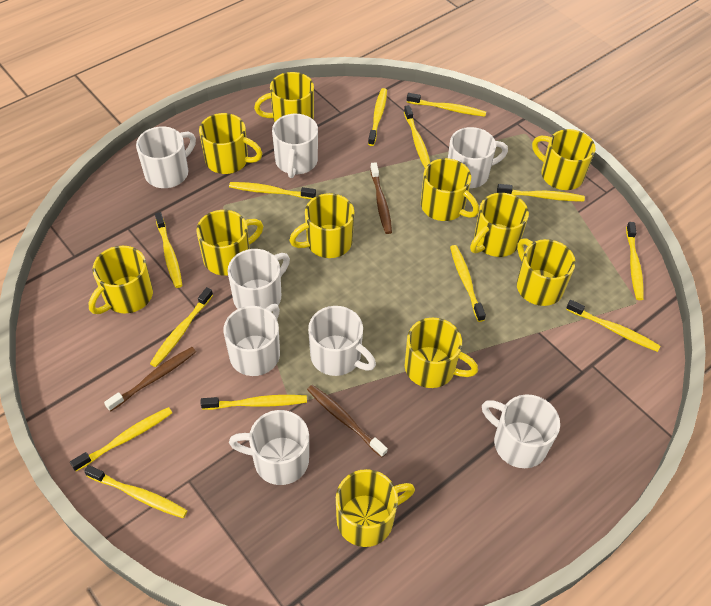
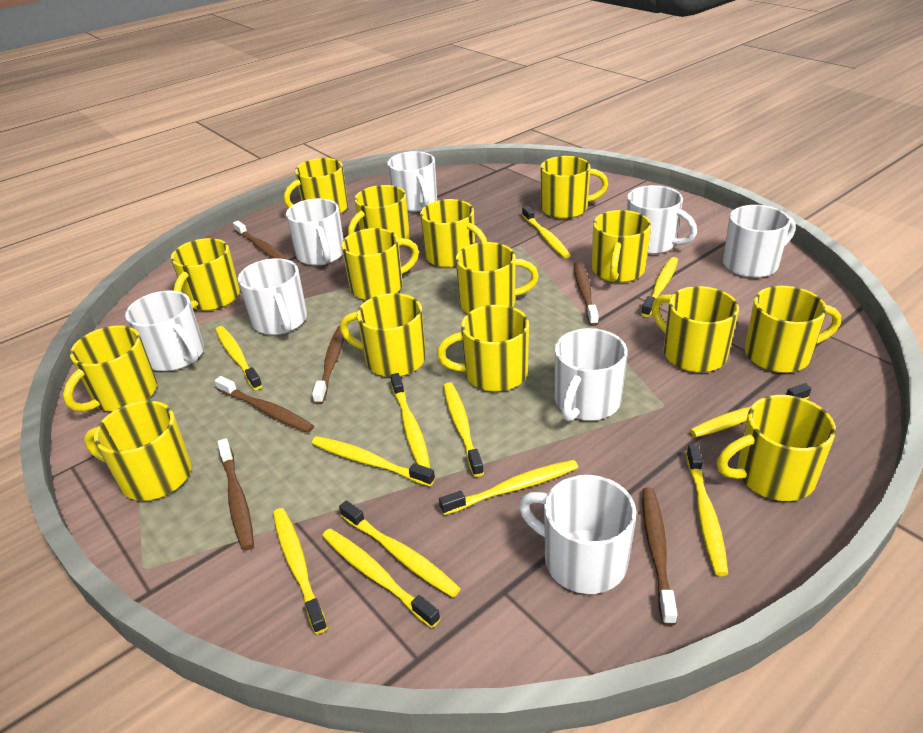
brown toothbrush: [104,347,196,412] [307,385,388,457] [370,162,392,234] = 3 -> [215,376,314,433] [218,438,254,551] [233,221,286,259] [312,326,344,405] [574,262,599,326] [642,487,678,626] = 6
yellow mug: [88,246,153,314] [196,210,263,276] [199,113,262,174] [254,72,314,122] [289,193,354,258] [336,469,415,547] [405,318,478,388] [421,158,479,221] [470,193,529,257] [517,238,576,306] [532,129,595,190] = 11 -> [63,325,157,412] [84,401,192,501] [171,238,240,311] [284,158,348,214] [340,293,426,377] [341,228,419,300] [348,185,410,247] [420,199,487,268] [437,305,529,392] [456,242,539,313] [540,156,608,219] [592,210,651,283] [651,286,739,372] [717,395,836,501] [745,286,841,373] = 15
yellow toothbrush: [70,407,172,471] [84,465,187,518] [150,287,213,367] [155,212,182,288] [201,395,307,410] [229,182,316,199] [368,88,387,146] [404,105,430,168] [407,93,486,117] [450,245,486,322] [497,184,585,202] [566,300,660,352] [626,222,644,300] = 13 -> [215,326,263,390] [273,508,328,634] [312,436,435,486] [322,528,440,628] [339,500,461,597] [390,373,430,468] [439,460,578,515] [443,382,484,477] [522,206,571,258] [641,257,678,317] [686,445,728,576] [690,383,811,437] = 12

